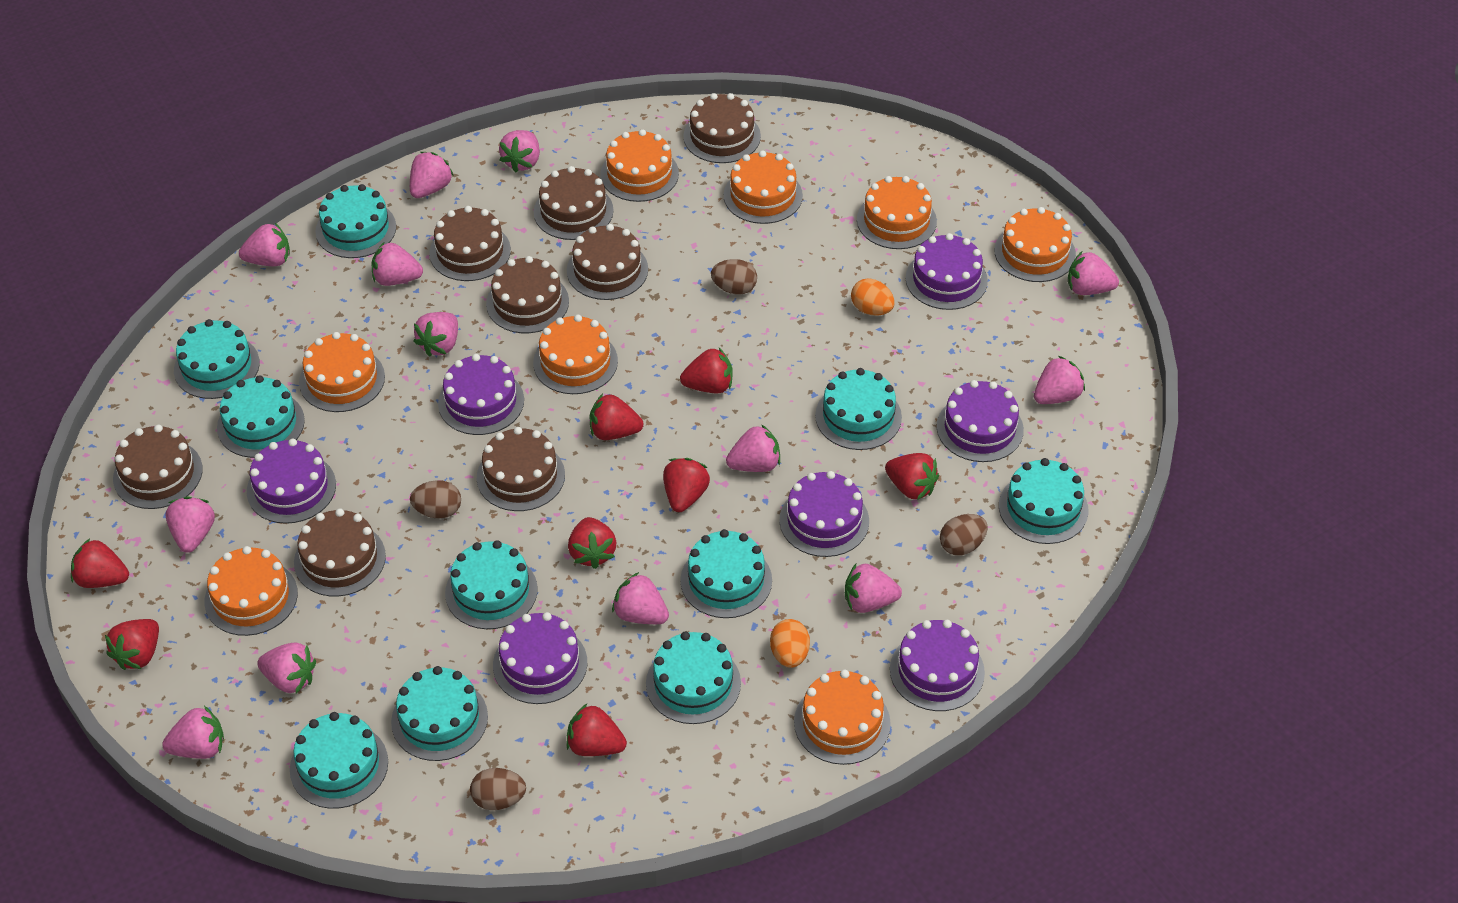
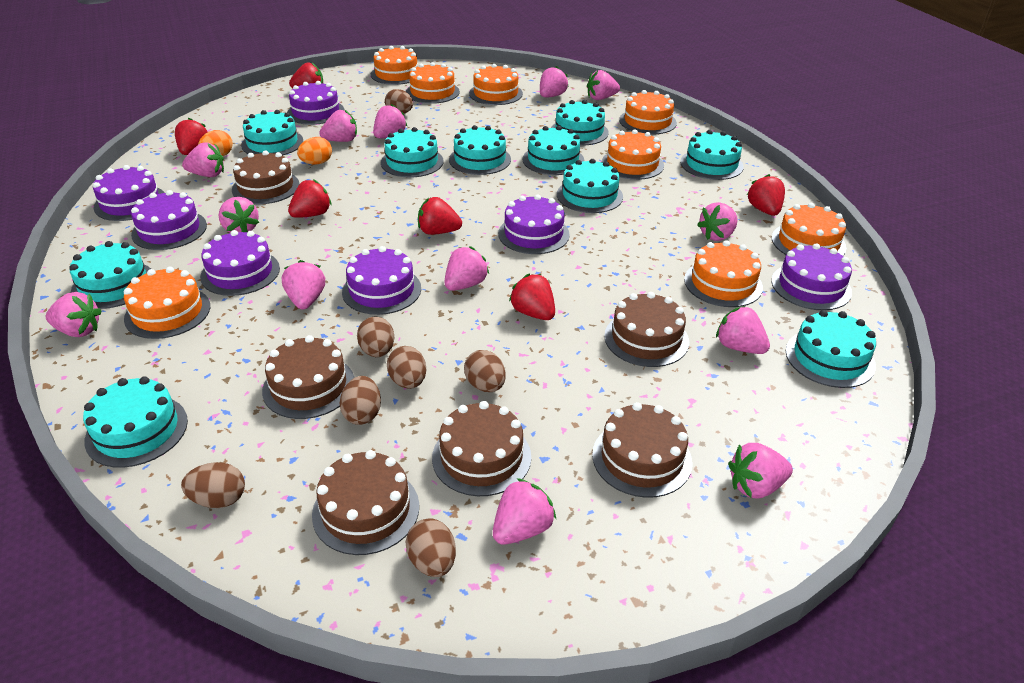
brown cake: [113,425,203,509] [294,508,386,597] [429,206,511,281] [477,427,565,511] [486,256,569,333] [534,166,614,240] [567,224,648,300] [683,93,761,163] = 8 -> [232,150,300,204] [262,335,354,419] [312,450,419,555] [432,401,531,496] [592,402,692,498] [604,292,689,367] = 6
brown egg: [410,480,461,518] [470,768,526,810] [711,259,757,295] [940,514,988,556] = 4 -> [181,462,245,508] [340,376,381,425] [357,317,394,357] [385,89,413,113] [387,346,426,389] [406,519,456,577] [464,350,506,392] = 7
red strawberry: [71,539,129,588] [105,619,159,670] [566,703,627,756] [568,517,616,569] [590,394,644,440] [663,458,710,512] [680,348,733,393] [885,453,939,500] = 8 -> [175,118,208,155] [288,179,332,218] [289,63,323,88] [418,197,462,235] [509,274,555,320] [747,174,785,216] = 6

